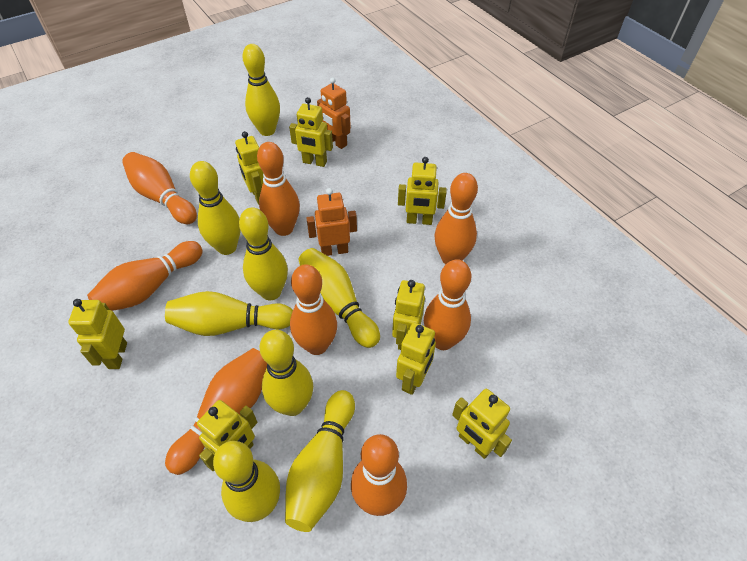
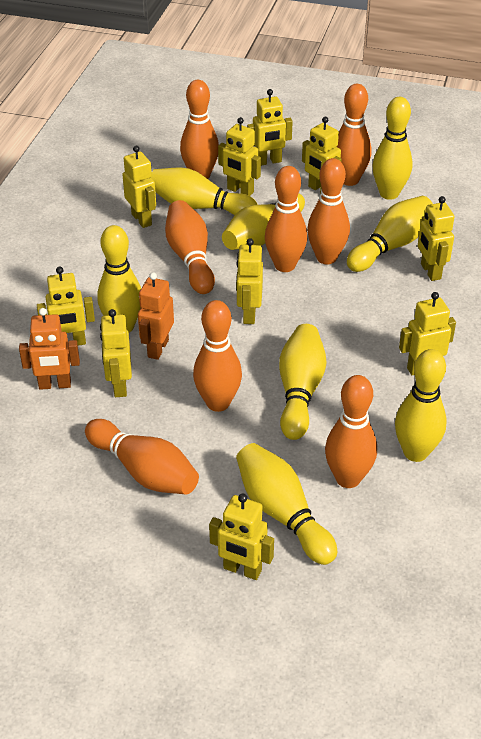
yellow robot: [68,299,127,369] [197,400,257,471] [235,131,264,205] [289,97,333,167] [392,280,425,350] [396,323,436,395] [398,157,447,225] [452,389,512,459] = 8 -> [37,266,95,346] [100,309,132,397] [122,146,156,228] [209,493,274,580] [218,117,261,196] [236,238,263,324] [247,89,293,166] [302,117,342,194] [399,292,456,375] [418,196,454,281] = 10

